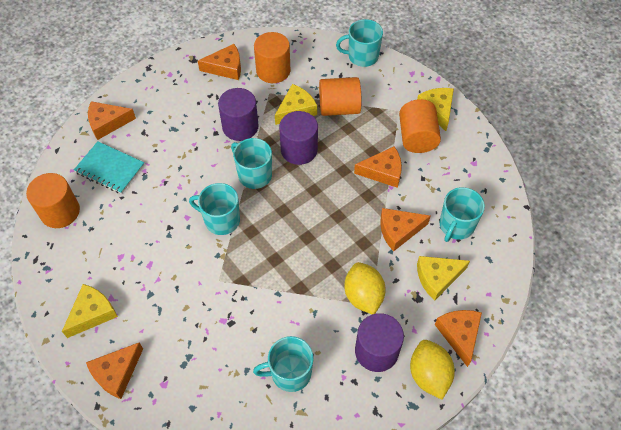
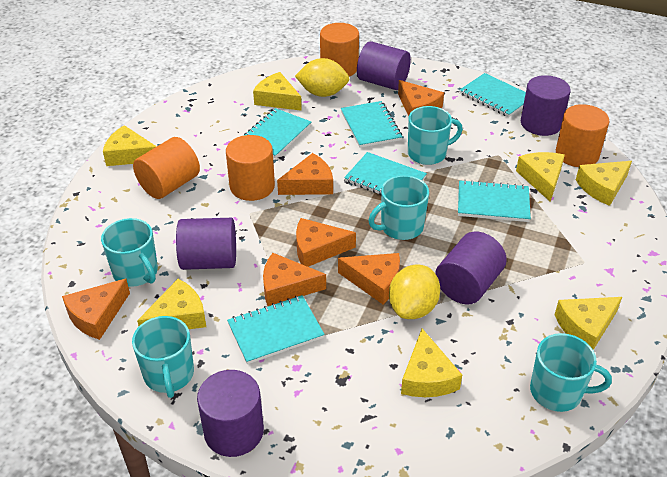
purple cylinder: [218,88,259,141] [279,111,318,165] [355,313,404,372] = 3 -> [176,218,236,270] [197,370,264,457] [357,41,411,90] [435,231,507,305] [521,75,571,136] = 5
turquoise notebook: [74,141,145,194] = 1 -> [227,295,325,364] [244,108,311,158] [341,101,402,148] [344,152,427,195] [458,180,531,222] [460,73,526,117] = 6
yellow cheese: [62,284,118,338] [275,84,317,125] [417,88,454,131] [417,256,470,301] = 4 -> [103,125,157,166] [137,279,206,329] [253,72,302,111] [401,328,462,397] [516,152,565,202] [555,297,622,350] [576,161,632,206] = 7

